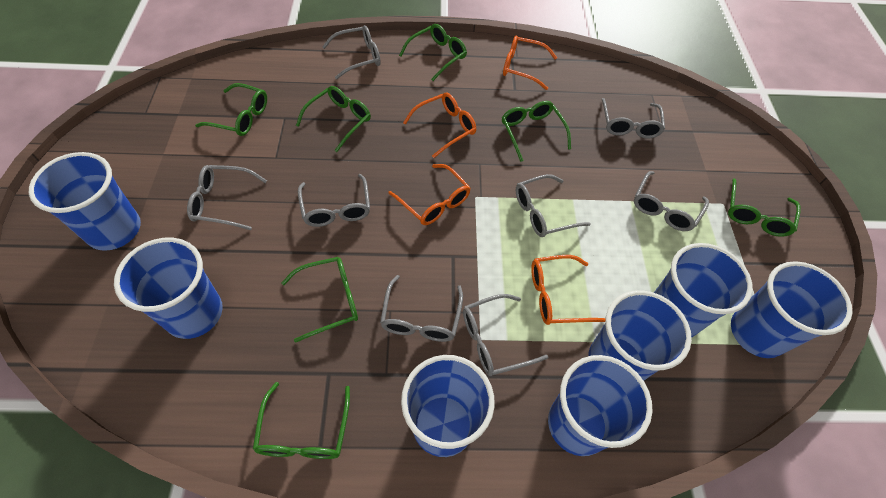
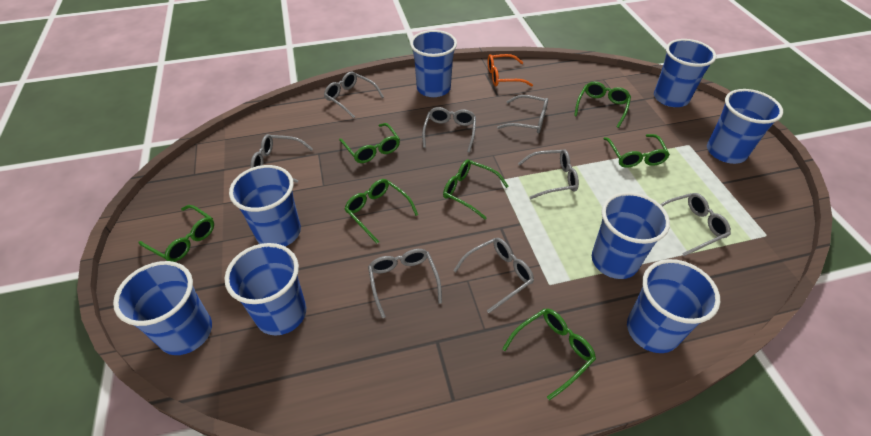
blue cup: [29,152,141,251] [114,238,223,339] [401,355,495,457] [548,355,653,456] [588,290,692,381] [654,243,753,338] [731,261,852,358] = 7 -> [113,261,212,355] [224,243,306,335] [229,165,301,246] [410,30,457,97] [592,192,670,279] [627,259,720,353] [654,39,716,107] [707,89,783,164] = 8
orange glasses: [388,164,471,225] [403,93,476,158] [503,35,557,90] [531,255,606,325] = 4 -> [488,54,533,87] = 1

